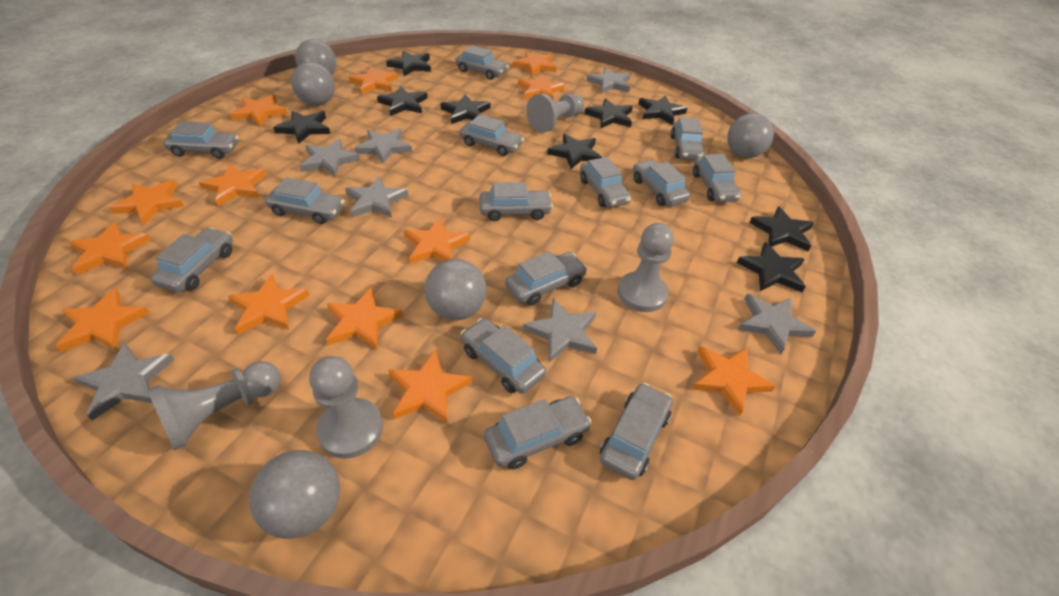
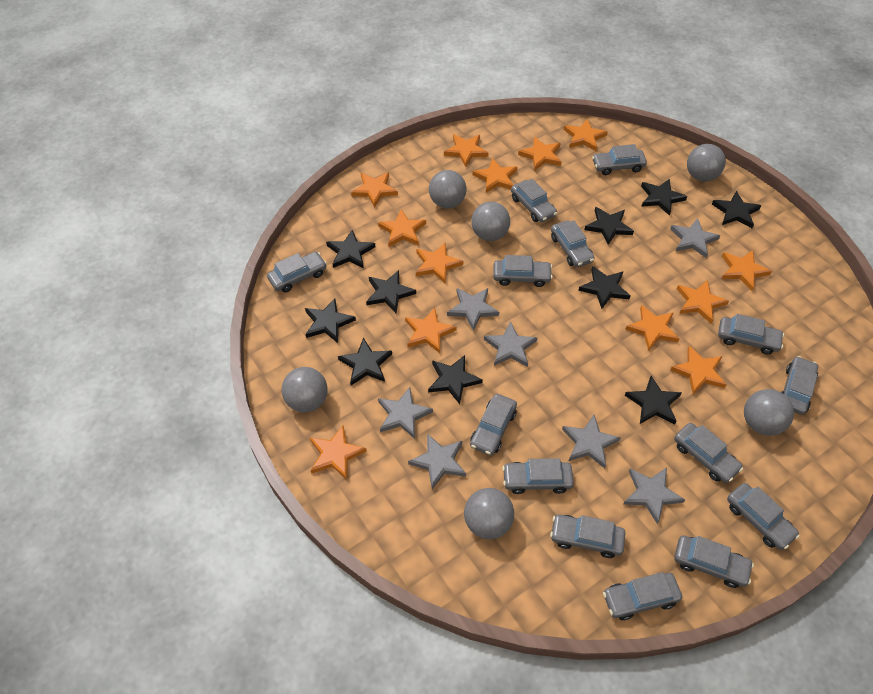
black star: [273,111,330,144] [377,86,428,116] [386,50,431,76] [440,94,491,124] [547,134,602,169] [585,98,633,128] [638,95,687,125] [737,242,806,292] [749,206,814,251] = 9 -> [305,298,356,343] [326,230,375,269] [338,338,392,385] [366,270,416,313] [428,355,483,404] [578,266,631,309] [584,207,634,245] [625,376,682,424] [641,179,687,216] [712,191,761,228] = 10
grey ball: [249,450,340,539] [291,62,335,106] [295,39,336,75] [425,259,487,320] [727,113,774,158] = 5 -> [282,367,328,412] [429,170,467,209] [464,488,514,539] [471,202,510,241] [687,144,726,182] [744,389,794,436] = 6
grey pawn: [147,361,281,451] [309,356,383,459] [527,93,584,132] [618,223,674,312] = 4 -> none = 0

